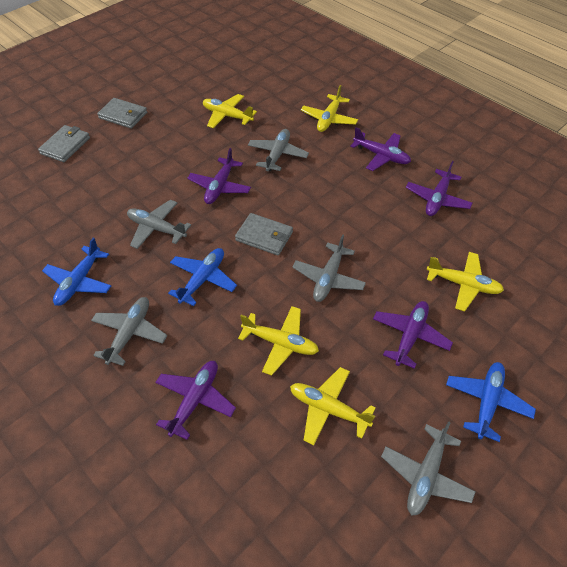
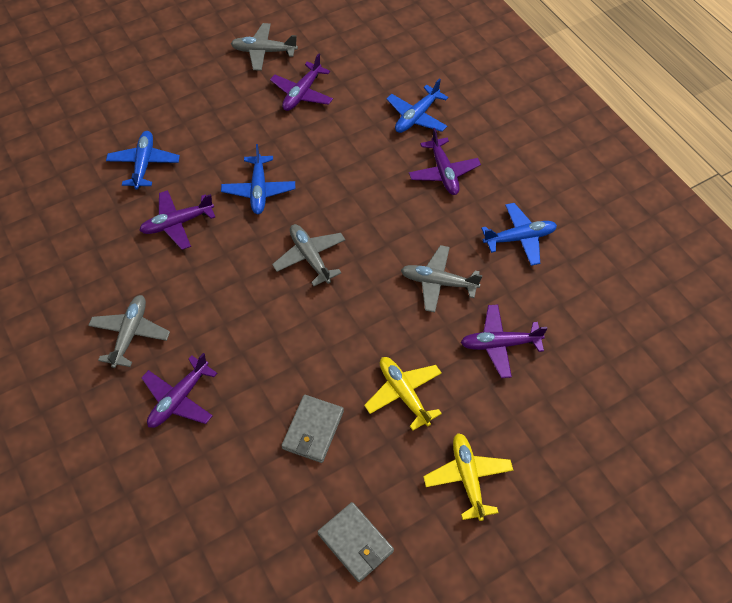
blue plane: [42,237,111,306] [168,248,237,306] [446,362,536,442] = 3 -> [106,131,180,190] [221,144,295,214] [386,78,448,133] [481,203,557,266] = 4
grey plane: [91,297,167,366] [127,200,191,249] [248,129,309,171] [292,234,366,302] [381,421,475,516] = 5 -> [88,295,170,368] [231,23,298,71] [272,224,346,286] [401,245,482,312] = 4
grey wallet: [38,125,90,162] [97,98,147,129] [235,213,293,255] = 3 -> [281,395,344,463] [318,502,394,582] = 2
yellow plane: [203,94,257,128] [238,306,319,376] [290,367,375,445] [301,85,358,132] [427,252,504,311] = 5 -> [364,357,442,431] [423,433,513,521] = 2

